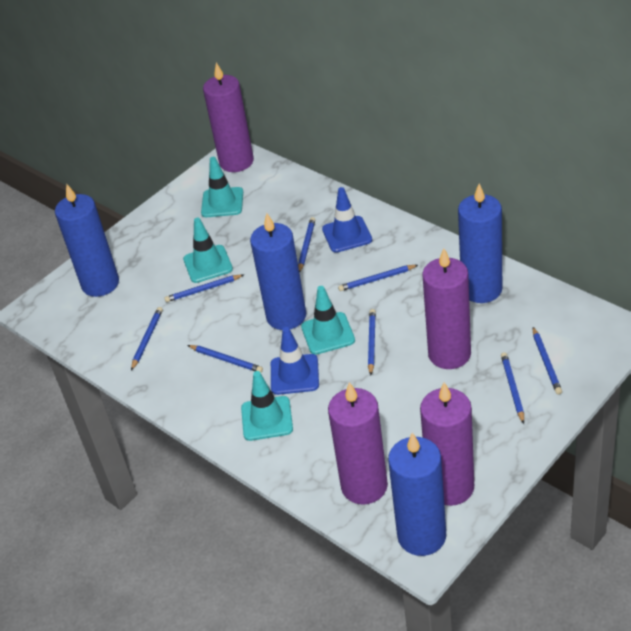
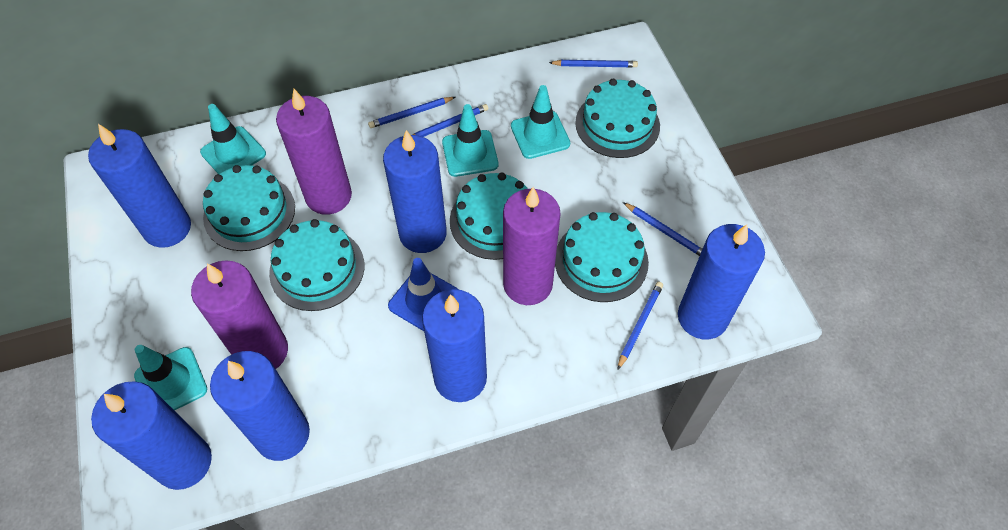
blue candle: [55,184,119,297] [250,213,306,330] [388,433,446,556] [458,183,502,303] = 4 -> [88,124,191,248] [91,381,212,490] [210,351,310,461] [383,130,447,253] [422,289,487,402] [678,224,765,339] = 6
blue pencil: [131,307,163,371] [164,274,243,302] [188,345,263,373] [298,217,315,273] [338,265,418,291] [368,309,376,375] [501,352,524,424] [533,327,562,394] = 8 -> [368,97,455,128] [412,104,488,137] [549,60,638,67] [617,282,663,370] [623,202,702,256] = 5
blue traffic cone: [271,327,319,395] [322,187,372,253] = 2 -> [388,258,459,331] = 1
purple candle: [203,62,254,172] [328,382,388,505] [420,382,474,506] [422,248,471,369] = 4 -> [191,260,288,369] [276,89,352,215] [503,187,561,305] = 3
turquoise cake: none = 0 -> [203,165,295,251] [269,219,364,311] [450,173,528,260] [555,212,649,302] [575,79,660,158] = 5

